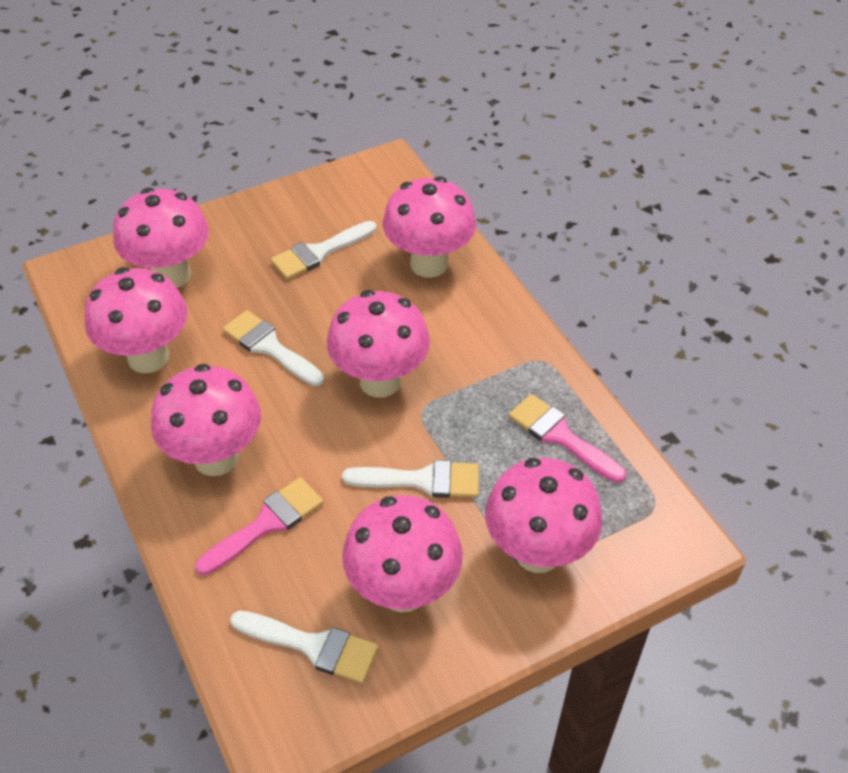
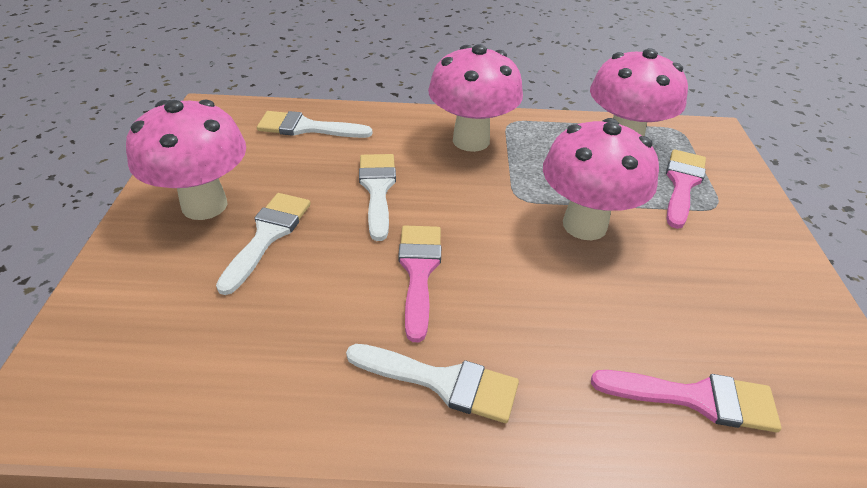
pink brush: [195,477,323,575] [509,394,626,483] = 2 -> [398,225,441,342] [591,370,781,432] [666,149,706,229] = 3
pink mushroom: [84,267,187,373] [113,188,209,288] [151,364,261,476] [327,290,430,398] [342,495,463,613] [383,176,476,278] [485,458,603,573] = 7 -> [126,99,246,220] [428,44,523,152] [543,118,659,240] [590,48,688,136] = 4

